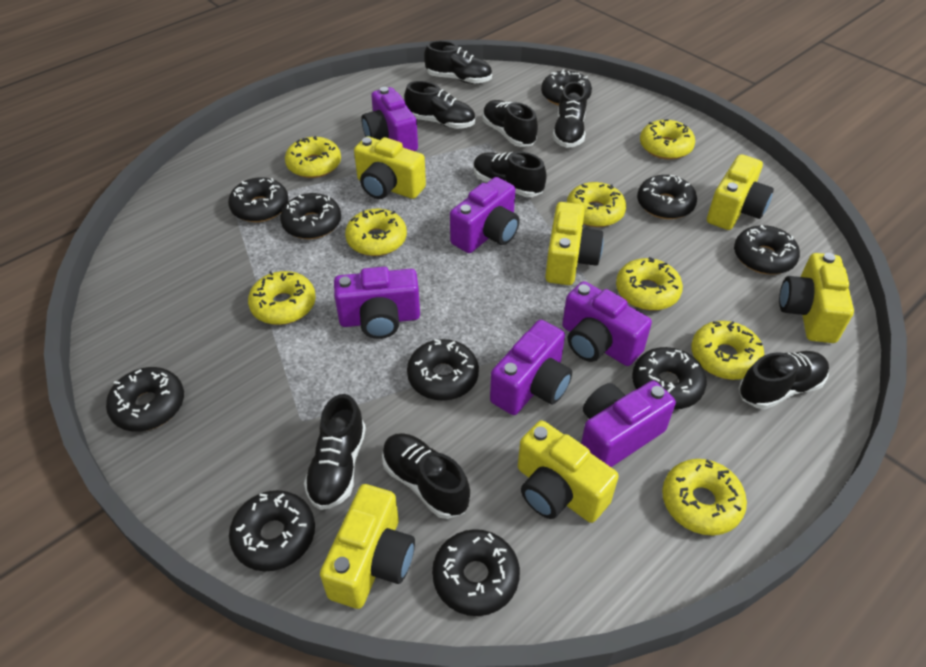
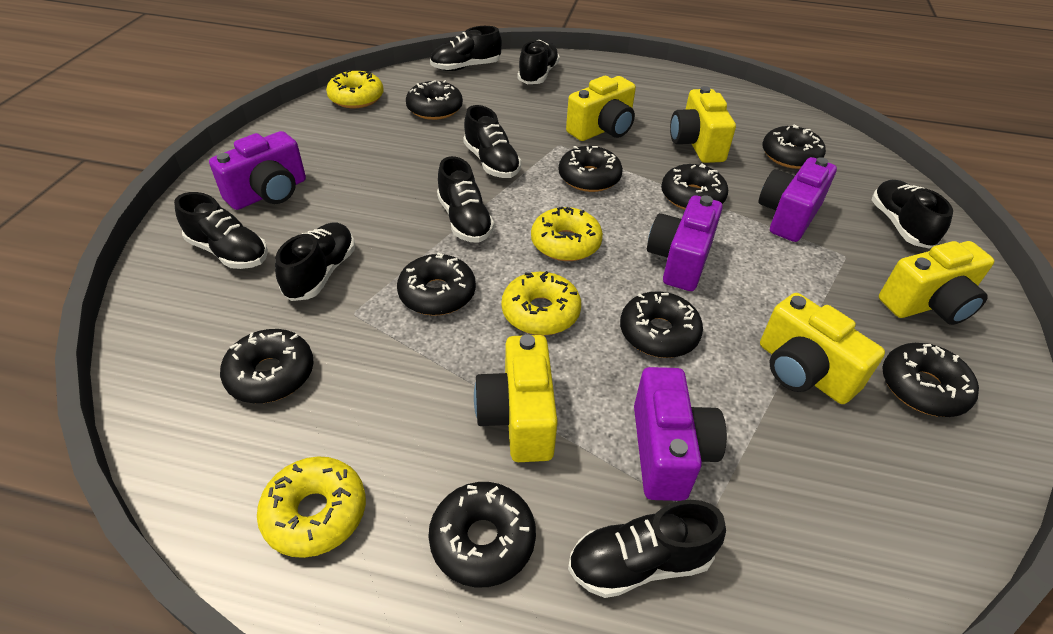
black donut: [106,367,184,431] [228,177,289,222] [229,490,315,571] [280,193,341,239] [407,339,479,401] [432,529,520,616] [541,69,592,105] [632,347,707,409] [637,175,697,219] [734,225,800,274] = 10 -> [220,329,314,403] [397,252,476,316] [406,80,463,120] [428,482,536,587] [559,146,623,192] [620,291,703,358] [661,163,728,210] [762,124,826,169] [882,343,979,417] = 9
purple camera: [334,267,420,339] [361,87,418,151] [450,177,520,253] [490,320,572,415] [562,281,652,366] [581,381,676,467] = 6 -> [209,131,306,210] [634,367,727,501] [647,195,723,291] [759,157,837,242] = 4
yellow camera: [320,484,415,609] [354,137,426,199] [518,420,619,523] [545,202,604,285] [707,154,774,230] [779,253,854,343] = 6 -> [474,335,558,462] [566,76,636,141] [670,86,736,163] [760,293,885,404] [879,241,994,325] = 5
yellow donut: [248,271,316,325] [285,136,341,178] [345,209,407,256] [567,182,626,227] [616,257,683,310] [640,119,695,160] [662,459,747,535] [691,321,764,380] = 8 -> [257,456,366,558] [326,70,384,108] [502,271,581,335] [531,207,603,261] = 4

